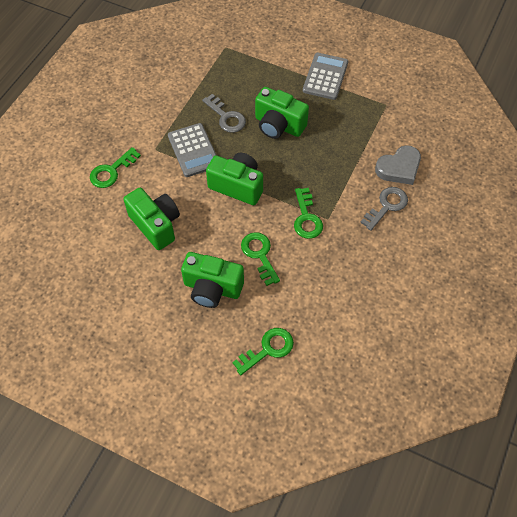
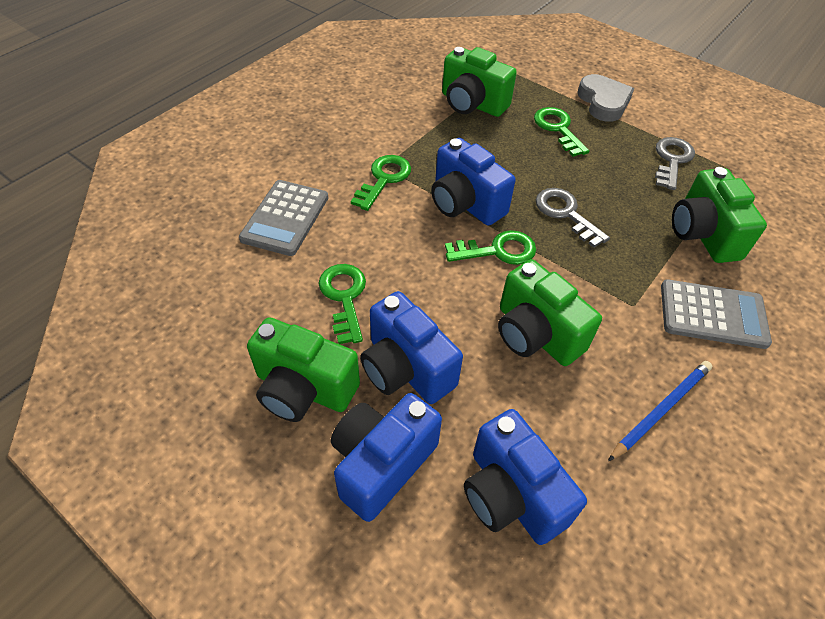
blue camera: none = 0 -> [331,393,442,522] [360,291,463,404] [431,138,515,226] [464,409,587,545] = 4
blue pencil: none = 0 -> [608,361,712,461] = 1

